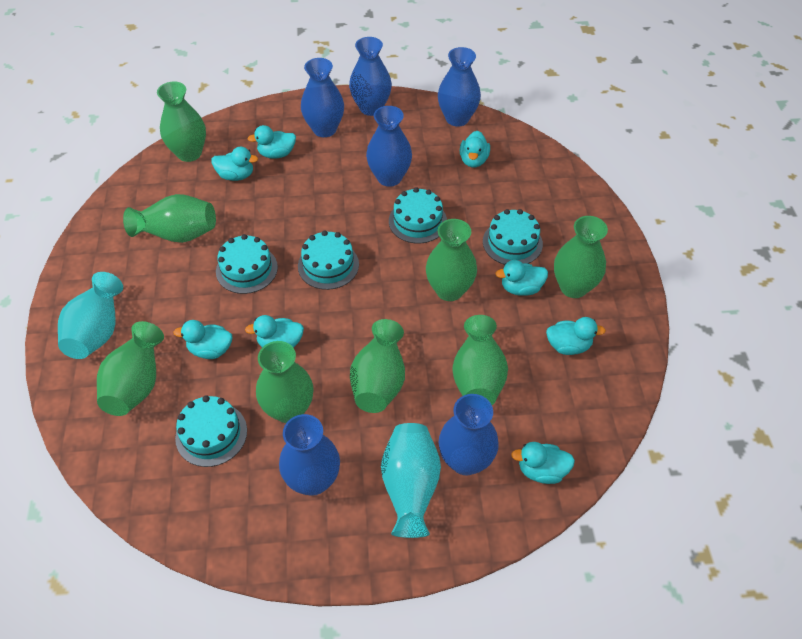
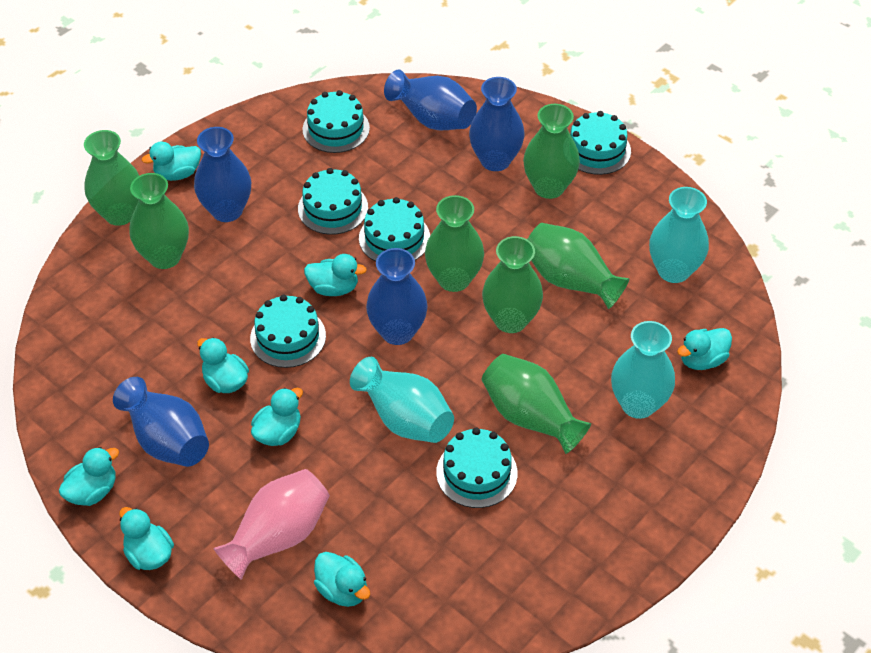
blue vase: [279,414,340,496] [301,58,344,137] [349,37,392,116] [366,106,412,187] [438,47,481,127] [439,394,499,476] = 6 -> [113,377,209,467] [194,127,251,222] [366,248,428,345] [384,69,477,130] [469,77,524,171] = 5
green vase: [97,321,164,416] [123,194,216,243] [157,81,206,162] [256,341,314,423] [350,319,405,413] [426,219,477,301] [452,315,508,405] [554,216,608,298] = 8 -> [84,130,139,226] [130,173,189,269] [425,195,484,292] [482,236,543,333] [482,354,591,454] [523,104,580,199] [527,223,629,309] = 7
pink vase: none = 0 -> [213,469,330,580] = 1
turquoise cake: [175,395,247,467] [216,234,278,294] [298,231,359,290] [389,187,447,243] [483,209,543,264] = 5 -> [250,295,326,368] [298,168,368,235] [303,90,370,153] [359,197,430,262] [436,428,518,508] [570,111,631,175] = 6
turquoise vase: [58,272,123,359] [381,423,441,538] = 2 -> [350,357,454,443] [611,321,675,419] [649,187,709,283] = 3

